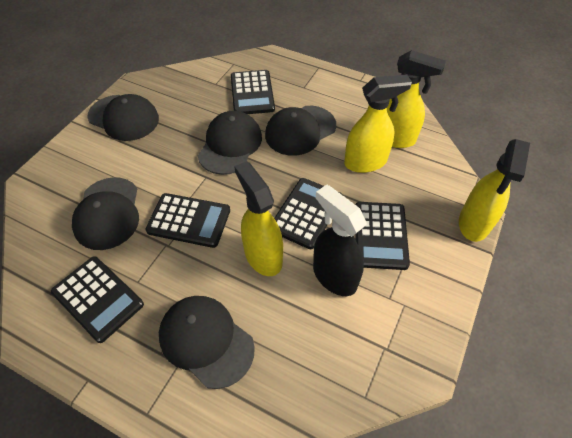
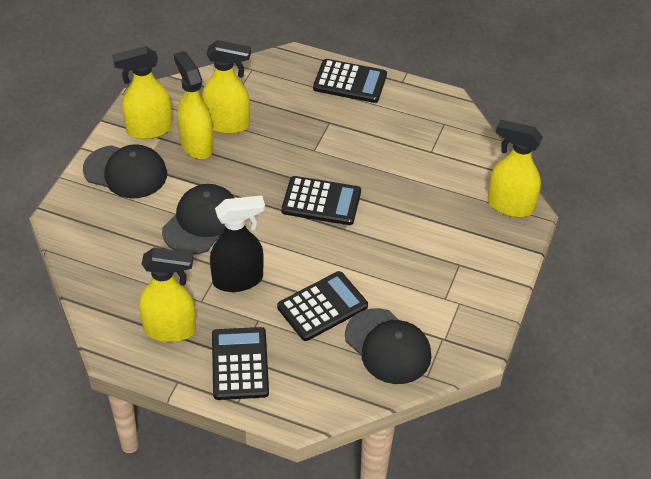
black calculator: [51,256,144,343] [145,193,230,248] [231,70,275,114] [274,178,342,249] [355,202,410,270] = 5 -> [212,327,269,400] [277,271,368,341] [282,176,361,225] [313,59,387,103] = 4
black cap: [72,177,139,250] [87,94,159,141] [159,296,255,389] [198,111,262,175] [265,106,336,156] = 5 -> [83,144,167,198] [162,184,235,255] [345,308,432,384] = 3
yellow spray bottle: [234,161,283,276] [344,75,412,173] [387,50,446,148] [459,139,530,242] = 4 -> [112,46,172,139] [139,248,196,342] [174,51,213,159] [202,40,251,134] [488,119,543,217] = 5

